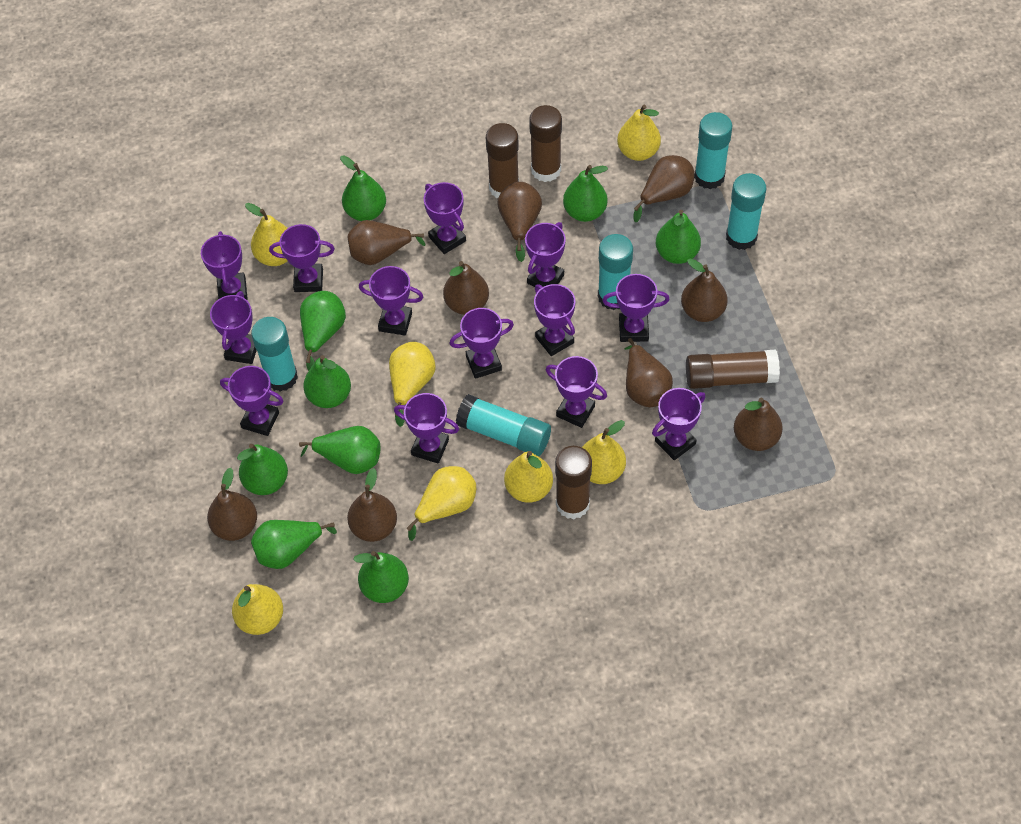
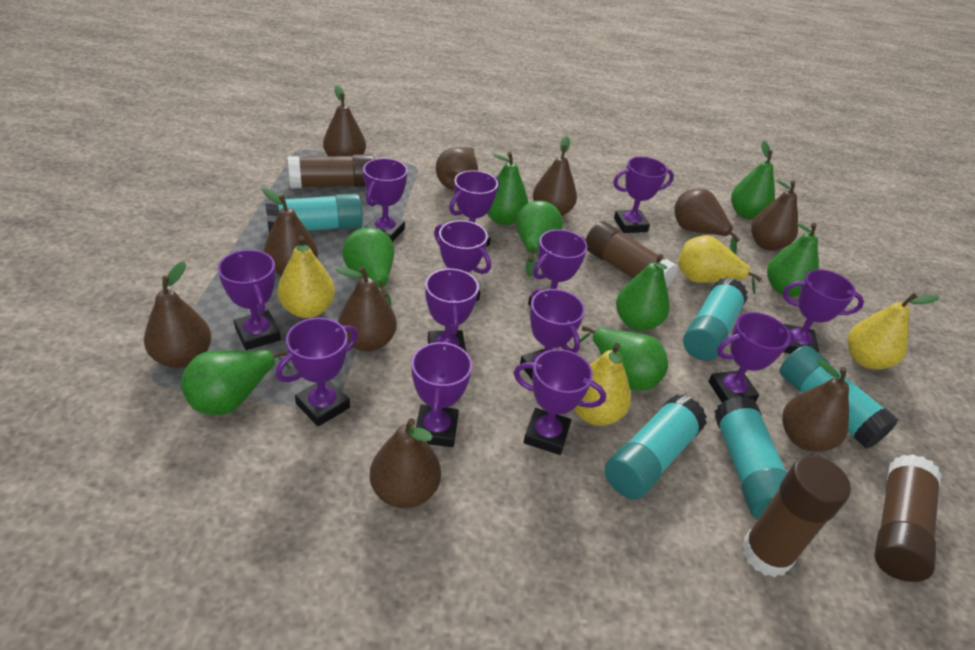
brown pear: [207,468,257,541] [347,220,425,265] [347,468,397,542] [443,261,489,315] [498,182,542,262] [624,338,673,407] [633,155,694,222] [681,259,728,322] [734,397,783,451] = 9 -> [144,261,211,368] [262,187,318,276] [323,85,366,156] [336,266,397,352] [370,418,441,509] [436,147,478,190] [533,136,577,216] [674,189,740,254] [751,180,798,251] [782,359,849,452] = 10
green pear: [237,444,288,495] [251,520,337,569] [299,426,380,474] [300,291,346,371] [303,355,351,408] [340,155,386,221] [353,551,409,603] [563,165,608,222] [656,210,701,264] = 9 -> [180,350,291,415] [342,227,394,306] [487,152,528,225] [516,201,563,277] [580,326,668,391] [616,254,670,331] [731,141,775,219] [767,223,819,296] = 8
yellow pear: [232,584,283,635] [245,203,288,266] [389,342,436,427] [407,466,476,541] [504,451,553,503] [582,420,626,484] [617,105,661,161] = 7 -> [277,236,335,318] [574,343,631,426] [678,235,762,294] [847,293,939,370] = 4

